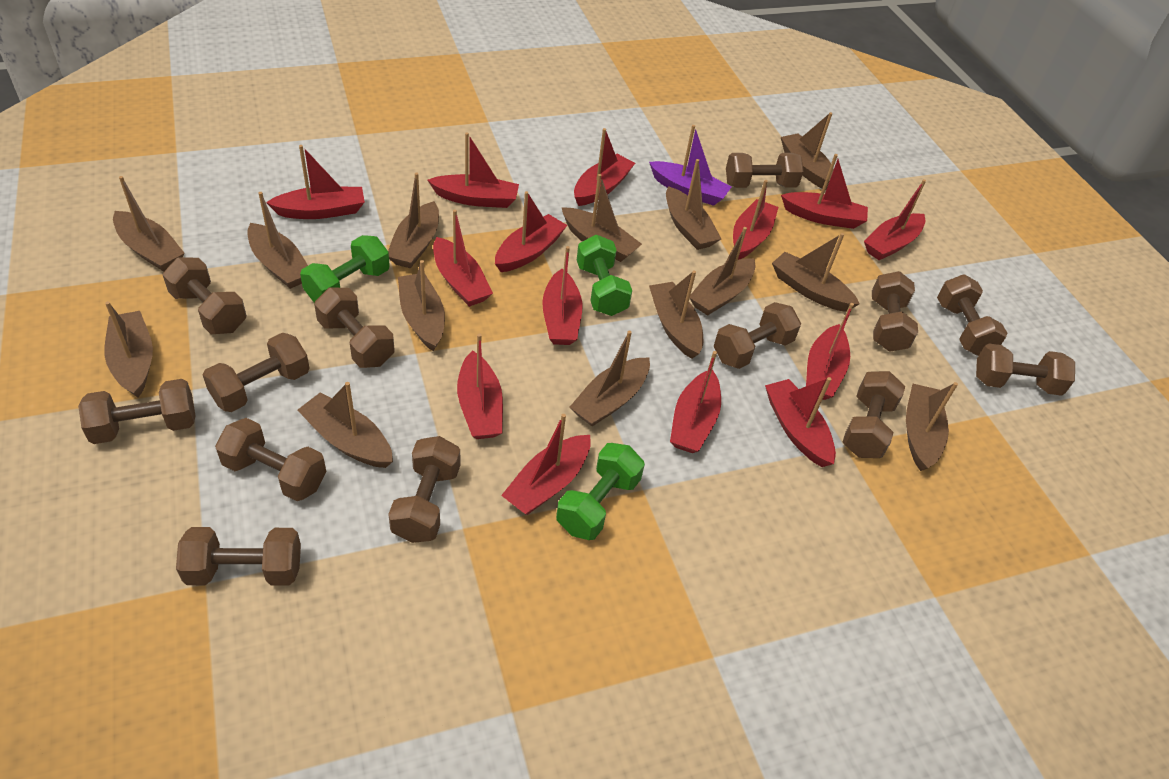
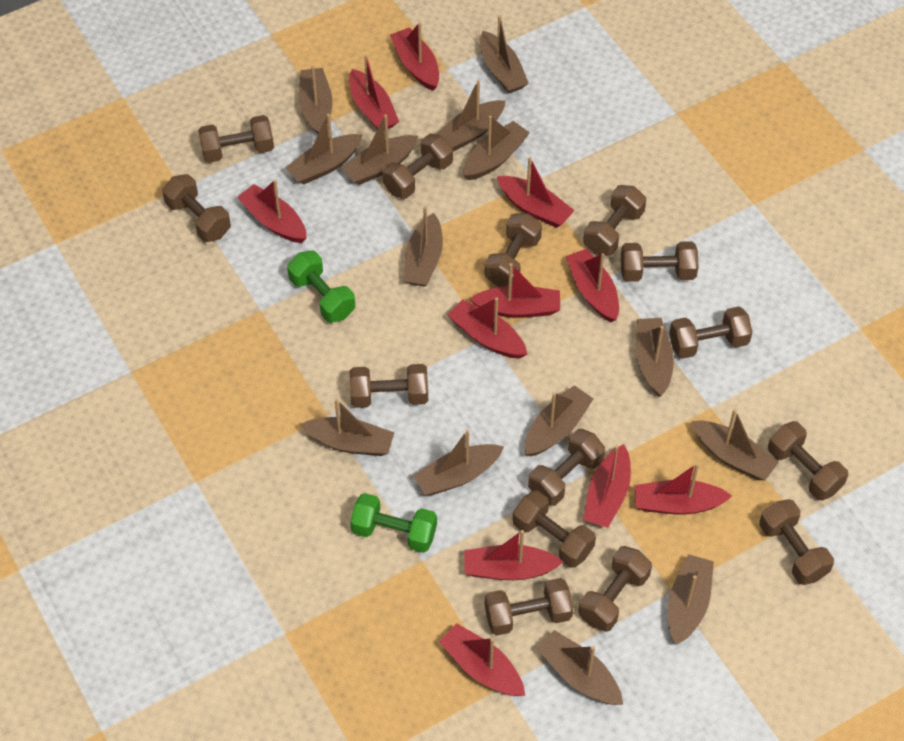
brown dumbbell: [78,379,195,444] [162,258,247,334] [176,527,301,586] [203,333,310,412] [215,418,326,501] [314,287,395,368] [388,436,460,543] [713,302,801,369] [726,153,804,188] [843,371,905,458] [872,271,918,352] [937,275,1007,356] [976,344,1075,396] = 13 -> [162,174,231,242] [198,115,274,163] [350,364,428,408] [382,134,453,199] [484,213,542,287] [485,578,573,636] [513,491,596,568] [528,429,605,506] [579,546,652,632] [583,185,646,256] [621,241,698,282] [669,307,752,359] [759,499,834,585] [768,421,848,500] = 14
green dumbbell: [300,235,390,303] [556,443,645,540] [577,235,632,316] = 3 -> [287,251,355,323] [350,493,437,553] = 2
purple boat: [649,125,732,206] = 1 -> none = 0
red boat: [266,145,365,219] [428,132,519,208] [433,209,493,307] [457,333,503,439] [495,191,567,272] [501,414,591,515] [542,246,583,345] [574,128,635,206] [670,351,721,453] [733,180,778,260] [765,377,836,467] [781,154,868,229] [806,303,854,400] [864,179,926,260] = 14 -> [237,180,307,243] [349,54,399,129] [390,22,439,91] [439,623,525,696] [448,297,528,359] [465,530,563,580] [470,263,560,318] [497,157,575,228] [566,249,619,322] [583,444,631,528] [635,463,732,515] = 11

